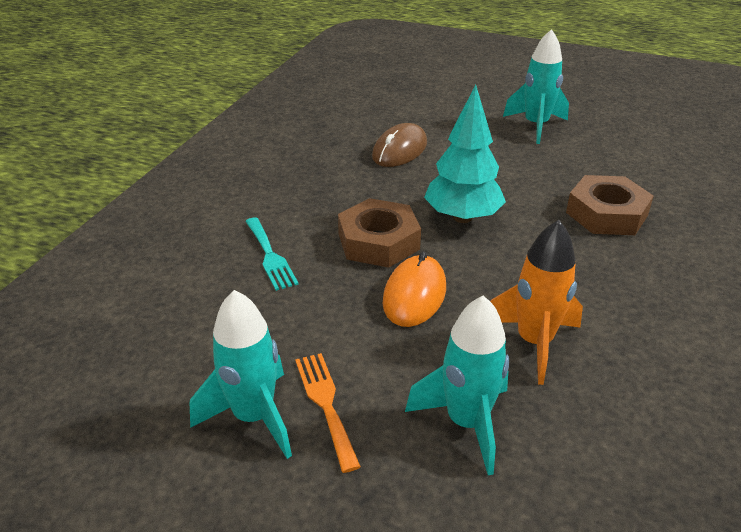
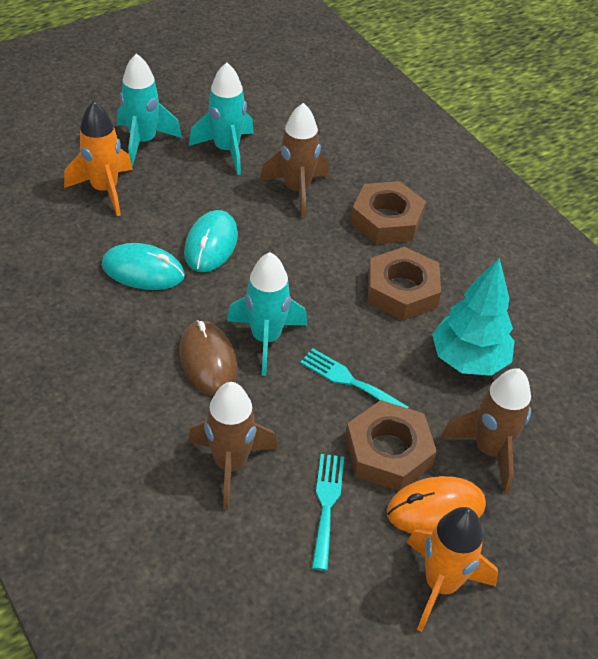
brown nut: [338,198,421,268] [566,175,654,235] = 2 -> [345,400,437,491] [351,181,426,244] [368,247,441,321] = 3
brown rocket: none = 0 -> [188,382,278,510] [260,103,329,218] [441,368,531,494] = 3
orange fork: [295,353,361,473] = 1 -> none = 0
orange rocket: [490,220,583,385] = 1 -> [64,101,133,216] [407,507,498,632] = 2
turquoise fork: [245,217,299,291] = 1 -> [300,348,409,408] [312,454,344,571] = 2
turquoise mouse: none = 0 -> [102,243,185,290] [184,210,238,272] = 2

